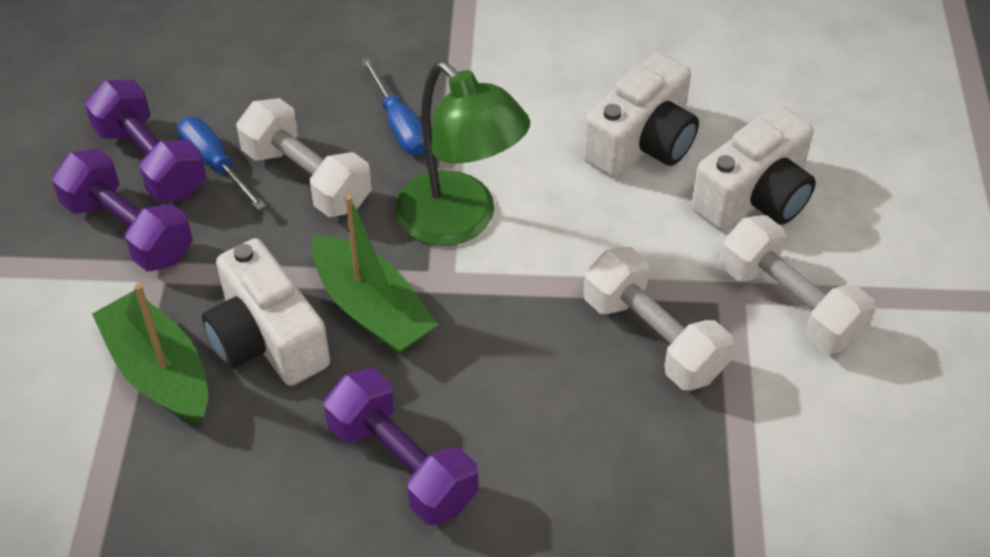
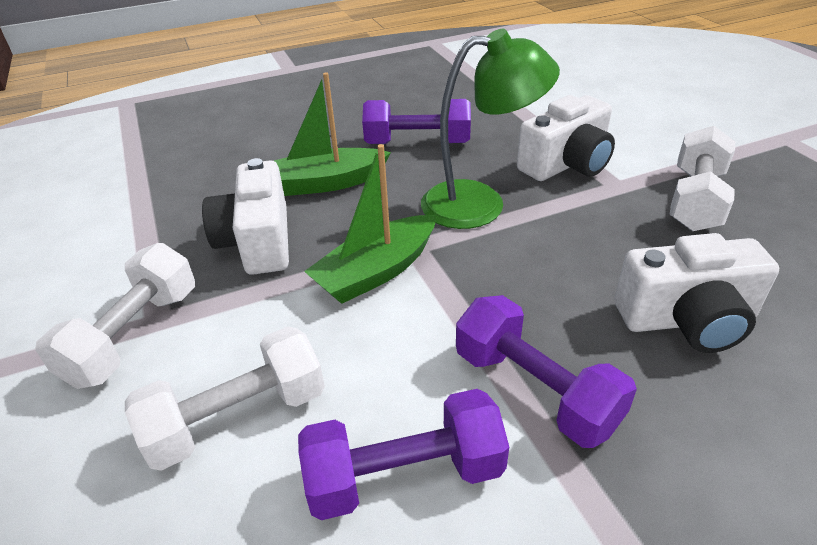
blue screwdriver: [178,117,266,211] [361,58,425,156] = 2 -> none = 0

